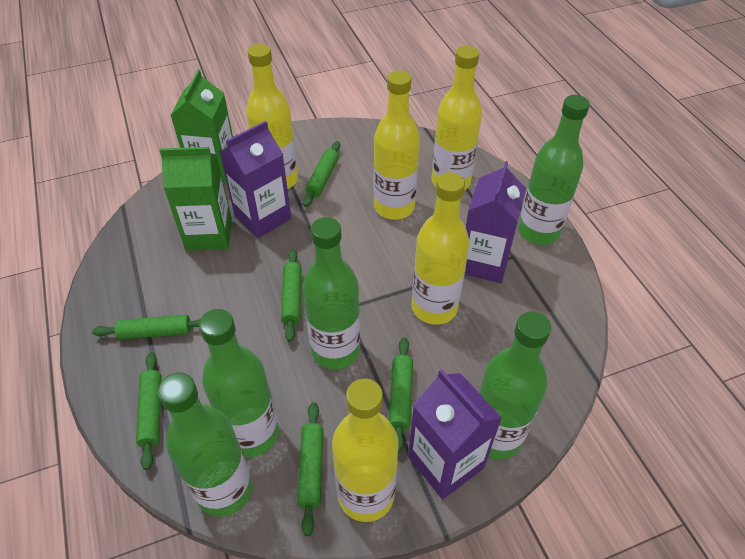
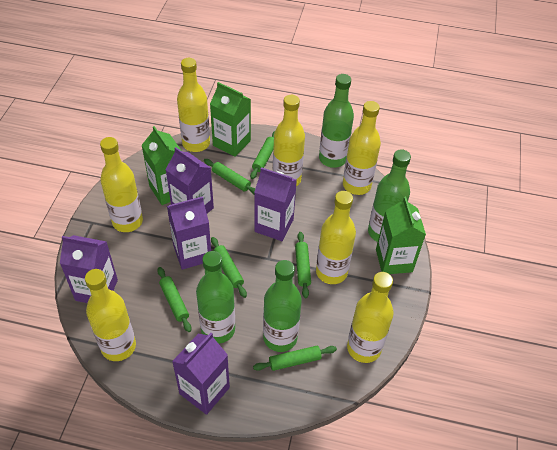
green bottle: [158,373,253,517] [199,309,279,458] [303,217,360,369] [479,311,551,460] [518,95,590,245] = 5 -> [196,251,235,344] [263,260,302,352] [319,74,354,168] [368,149,411,242] = 4
green carton: [159,147,232,251] [170,70,233,183] = 2 -> [142,126,182,205] [210,82,251,157] [376,196,426,274] = 3
purple carton: [219,121,291,238] [408,369,502,499] [465,161,526,283] = 3 -> [60,235,118,303] [165,147,214,213] [167,196,211,270] [172,333,230,415] [254,167,297,241] = 5
yellow bottle: [246,44,298,189] [332,378,399,522] [373,71,420,220] [412,172,470,325] [431,46,482,190] = 5 -> [85,269,136,361] [100,137,143,232] [177,58,210,152] [273,95,305,187] [316,191,356,284] [343,101,381,195] [347,272,394,363] = 7

